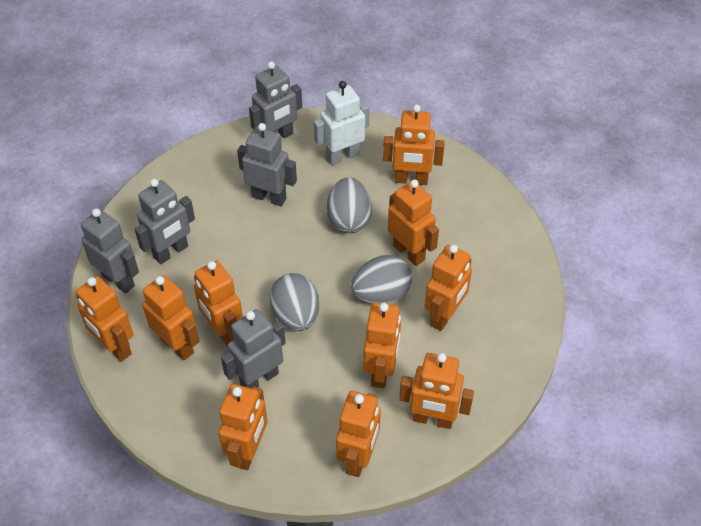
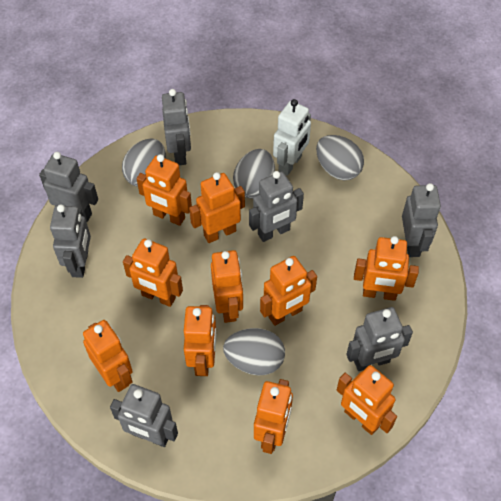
grey egg: [270,273,319,331] [327,177,372,233] [351,255,412,304] = 3 -> [122,138,166,187] [223,328,285,375] [233,149,275,199] [316,135,364,180] = 4
grey robot: [81,208,139,294] [135,179,195,264] [221,309,286,389] [237,123,297,206] [249,61,302,138] = 5 -> [39,152,98,222] [50,204,91,278] [110,384,178,447] [162,89,191,165] [249,171,304,242] [346,307,413,371] [402,183,441,257] = 7

